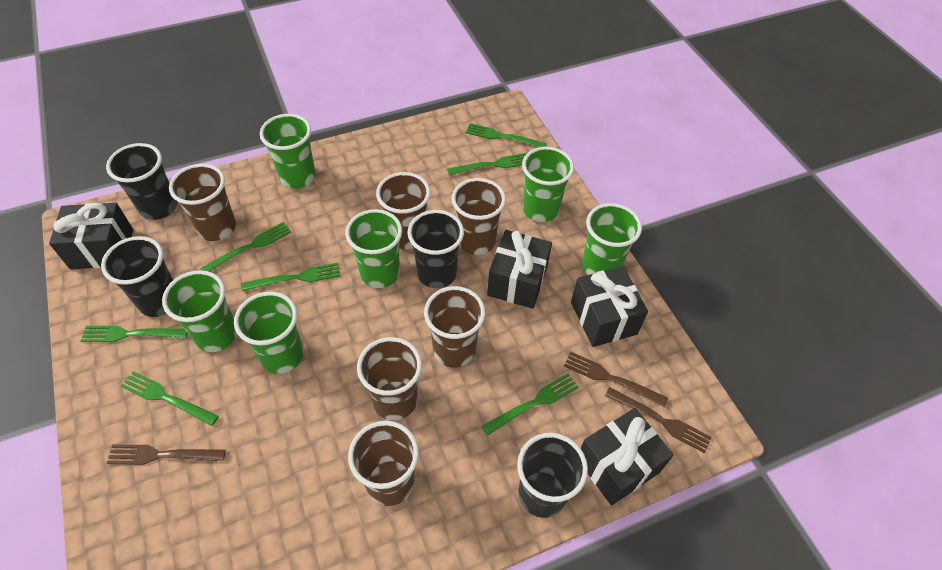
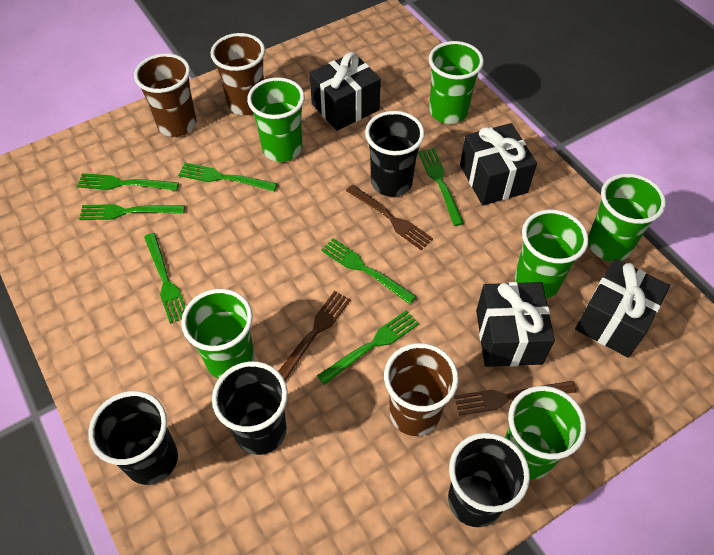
brown cup: [169,164,236,241] [348,421,419,506] [357,337,422,420] [376,172,430,249] [424,286,485,368] [452,178,506,255] = 6 -> [134,53,197,137] [210,33,265,115] [384,343,459,436] = 3

